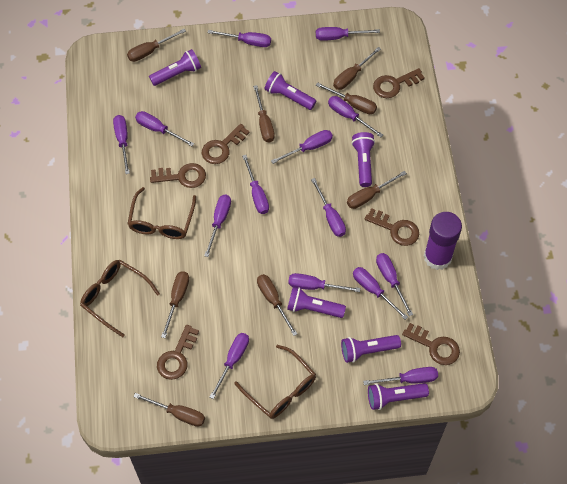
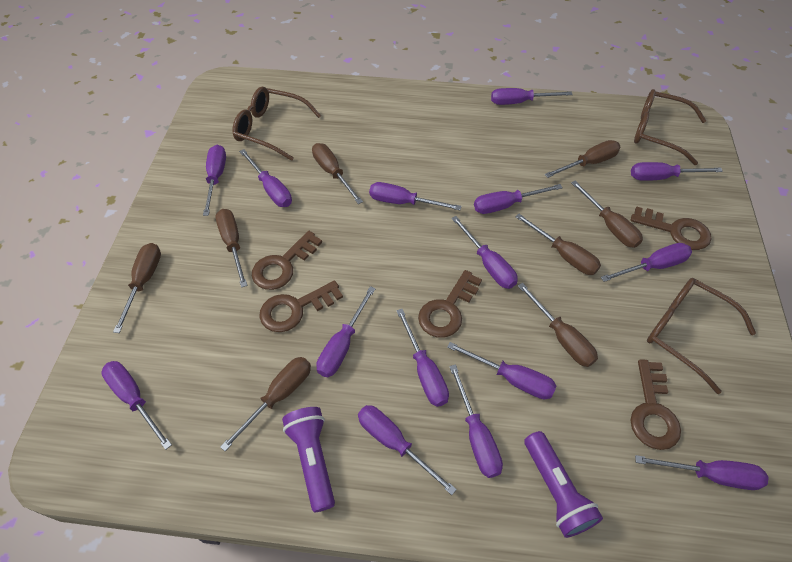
brown key: [150,163,206,188] [157,325,199,380] [202,124,250,164] [364,208,419,246] [373,68,425,98] [402,323,460,365] = 6 -> [252,231,322,290] [259,281,343,332] [418,270,482,338] [631,206,711,250] [631,359,681,450] = 5
purple flashlight: [149,49,201,86] [265,71,316,110] [287,287,346,318] [341,335,401,363] [351,132,375,187] [368,383,429,410] = 6 -> [282,407,335,513] [524,431,603,538] = 2
purple glue stick: [424,212,462,270] = 1 -> none = 0
purple screwdriver: [113,115,130,174] [135,111,194,146] [204,195,231,257] [207,30,271,47] [210,333,249,399] [242,155,269,214] [271,130,333,164] [288,273,360,292] [311,178,346,237] [316,27,380,41] [328,96,383,137] [353,267,408,320] [363,367,438,385] [376,253,413,316] = 14 -> [101,361,172,450] [203,145,226,216] [239,149,292,207] [316,286,376,377] [358,405,457,495] [369,182,461,210] [396,309,449,407] [447,342,556,399] [449,364,503,478] [451,216,518,289] [474,184,562,214] [491,88,573,105] [601,243,692,282] [631,162,723,181] [635,455,768,490] = 15

